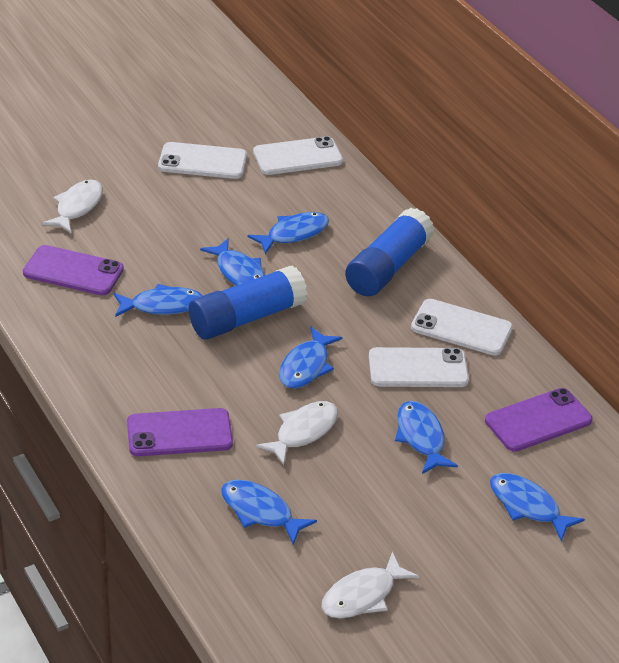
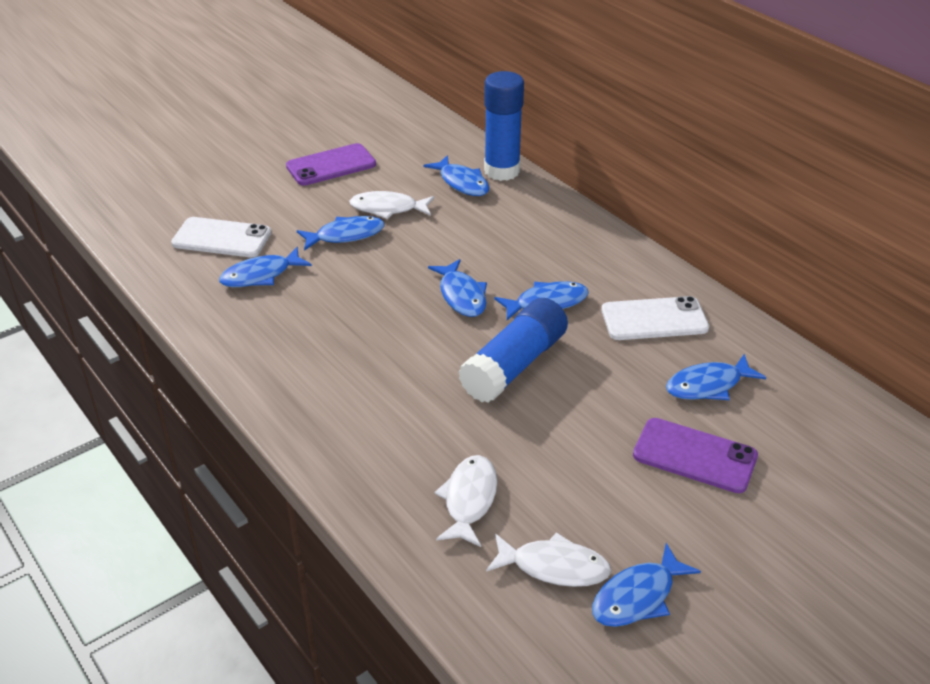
purple phone: [23,245,124,295] [127,408,233,456] [485,388,592,452] = 3 -> [286,143,376,186] [633,418,758,493] = 2
white phone: [158,142,247,179] [253,136,343,175] [369,347,469,387] [411,299,513,356] = 4 -> [171,217,271,257] [601,296,709,340] = 2

